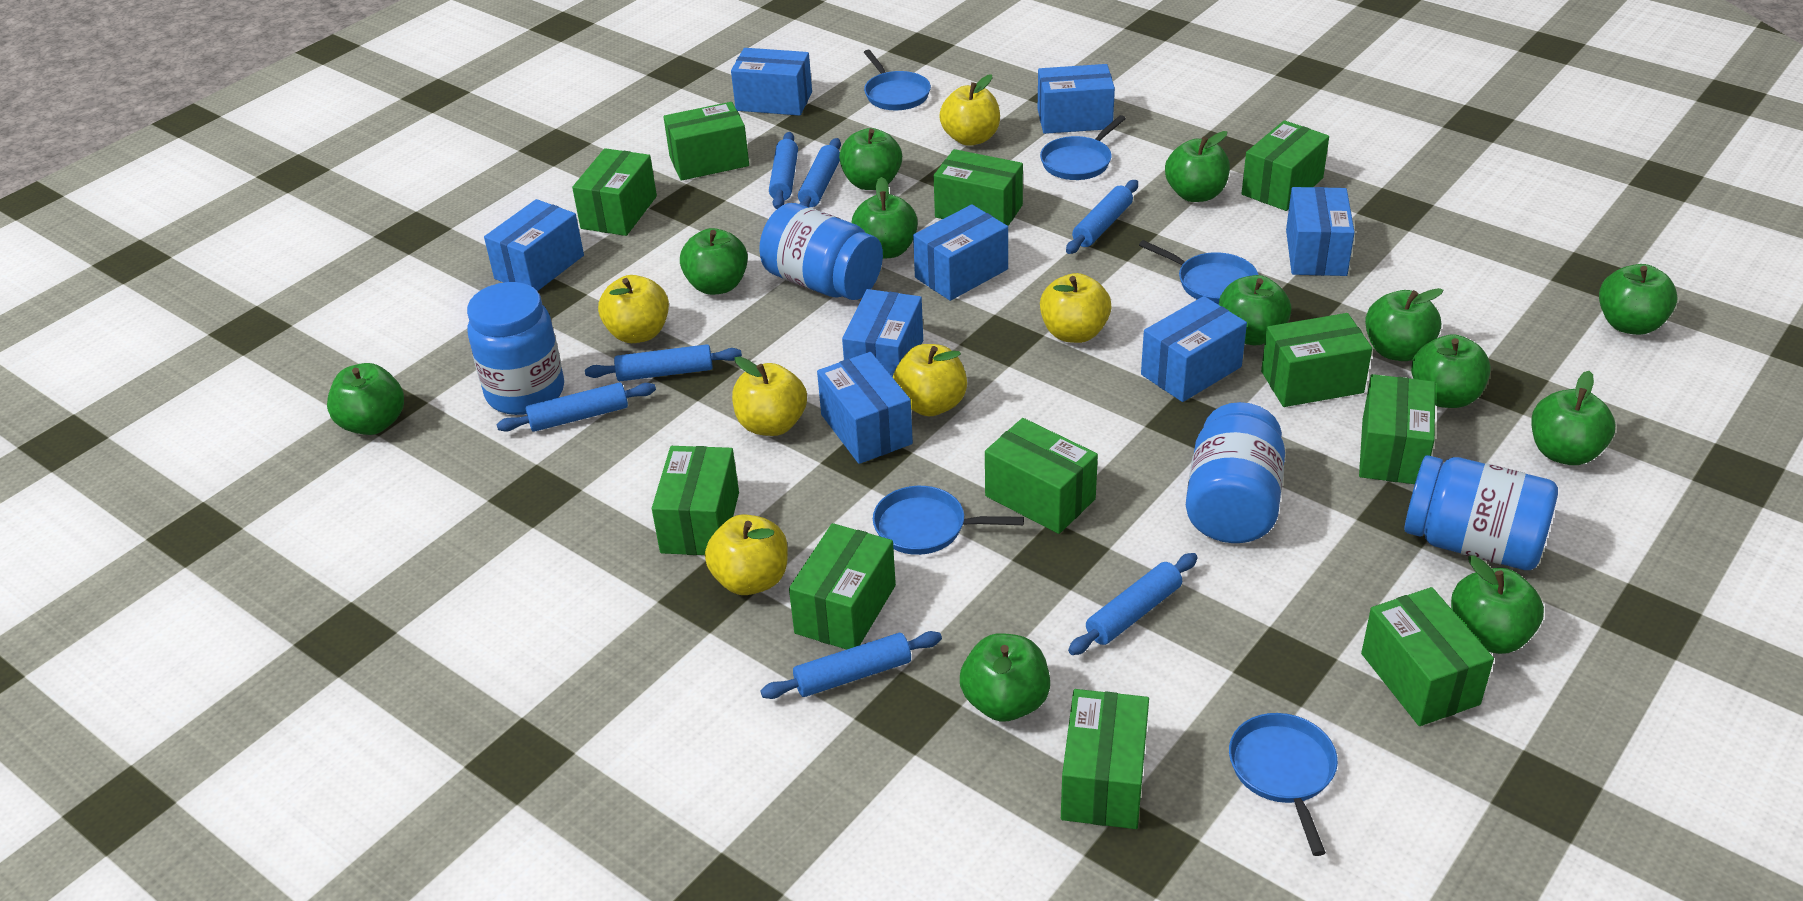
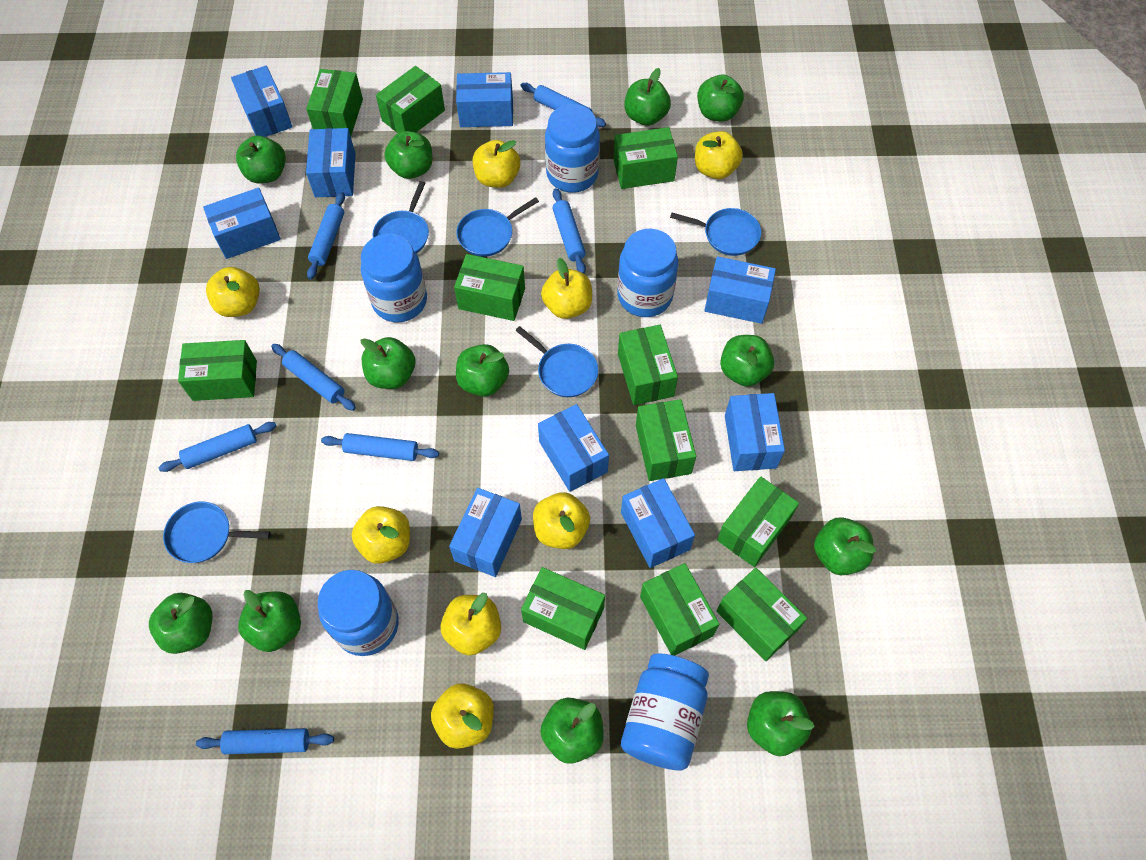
blue box: [484,199,584,291] [731,48,812,116] [817,352,913,464] [842,289,923,377] [913,204,1008,301] [1038,64,1115,134] [1141,296,1247,402] [1286,187,1355,276] = 8 -> [203,188,281,259] [231,66,292,137] [306,128,356,197] [449,488,522,577] [456,72,513,127] [538,404,609,492] [621,478,695,568] [704,256,776,324] [725,393,785,471] = 9
blue jar: [467,282,564,415] [759,203,883,300] [1186,402,1285,543] [1404,455,1558,570] = 4 -> [318,570,399,656] [361,234,427,322] [545,104,600,193] [617,229,678,317] [621,653,709,771] = 5
yellow apple: [598,275,669,343] [705,514,788,595] [732,356,807,436] [893,344,967,416] [939,74,1000,146] [1040,273,1112,343] = 6 -> [206,267,260,317] [352,506,410,564] [431,683,494,749] [441,593,501,655] [473,140,520,188] [533,492,590,549] [541,258,592,319] [695,131,743,179] = 8

